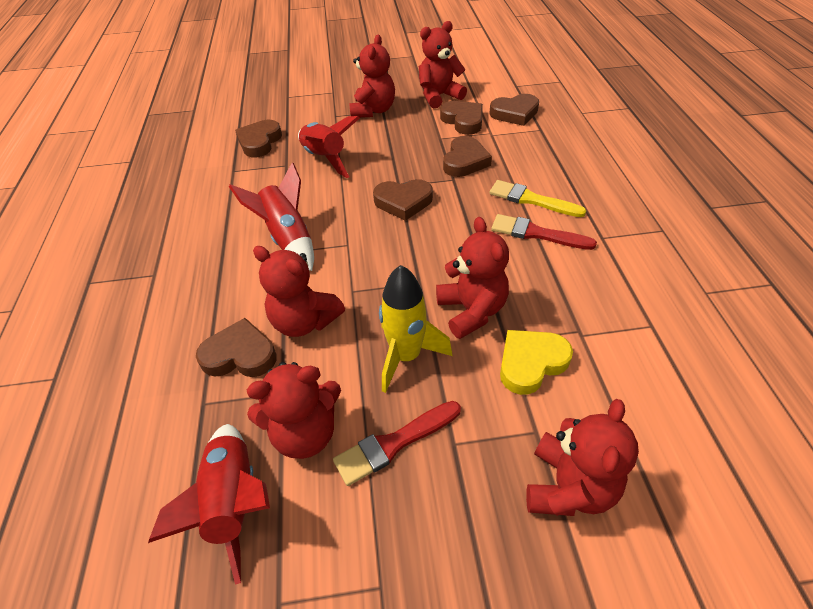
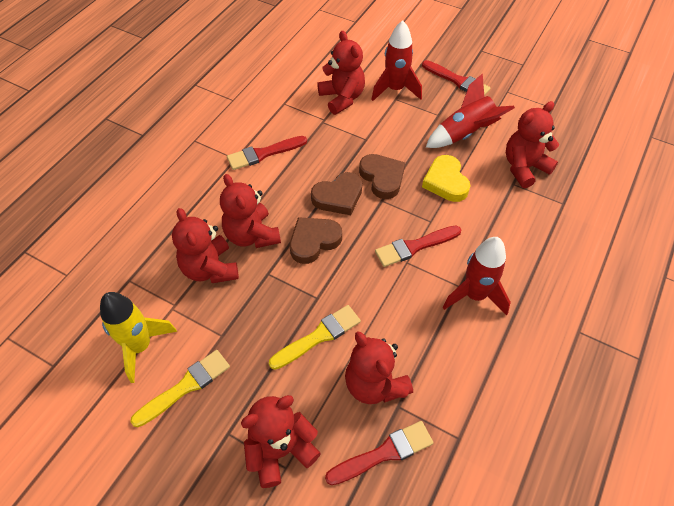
brown heart: [196,318,276,377] [235,120,282,158] [373,179,433,221] [440,101,483,135] [443,136,492,177] [489,94,539,126] = 6 -> [290,217,342,264] [311,172,362,215] [359,154,405,199] = 3
red brush: [333,401,461,486] [491,214,597,250] = 2 -> [227,136,307,170] [325,421,433,485] [375,226,461,267] [422,60,490,96] = 4
yellow brush: [489,180,586,217] = 1 -> [130,350,230,427] [269,305,361,370] = 2

